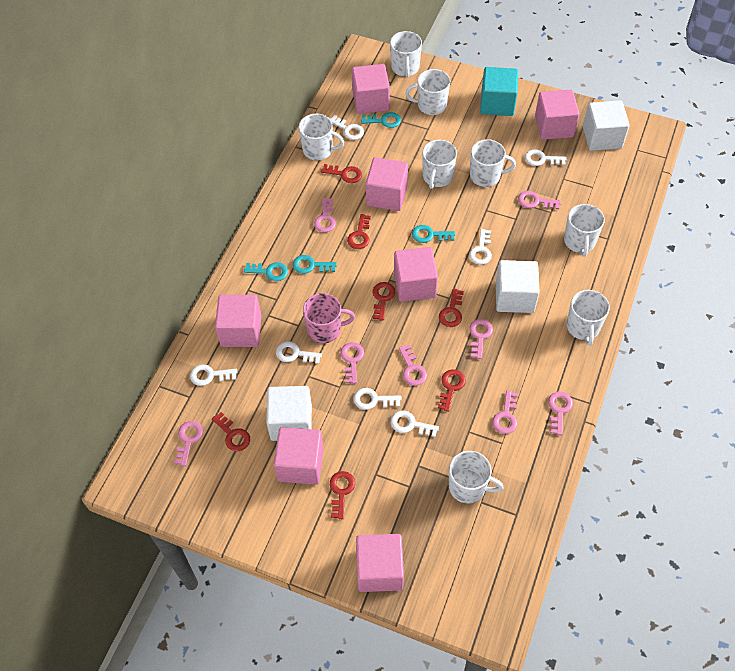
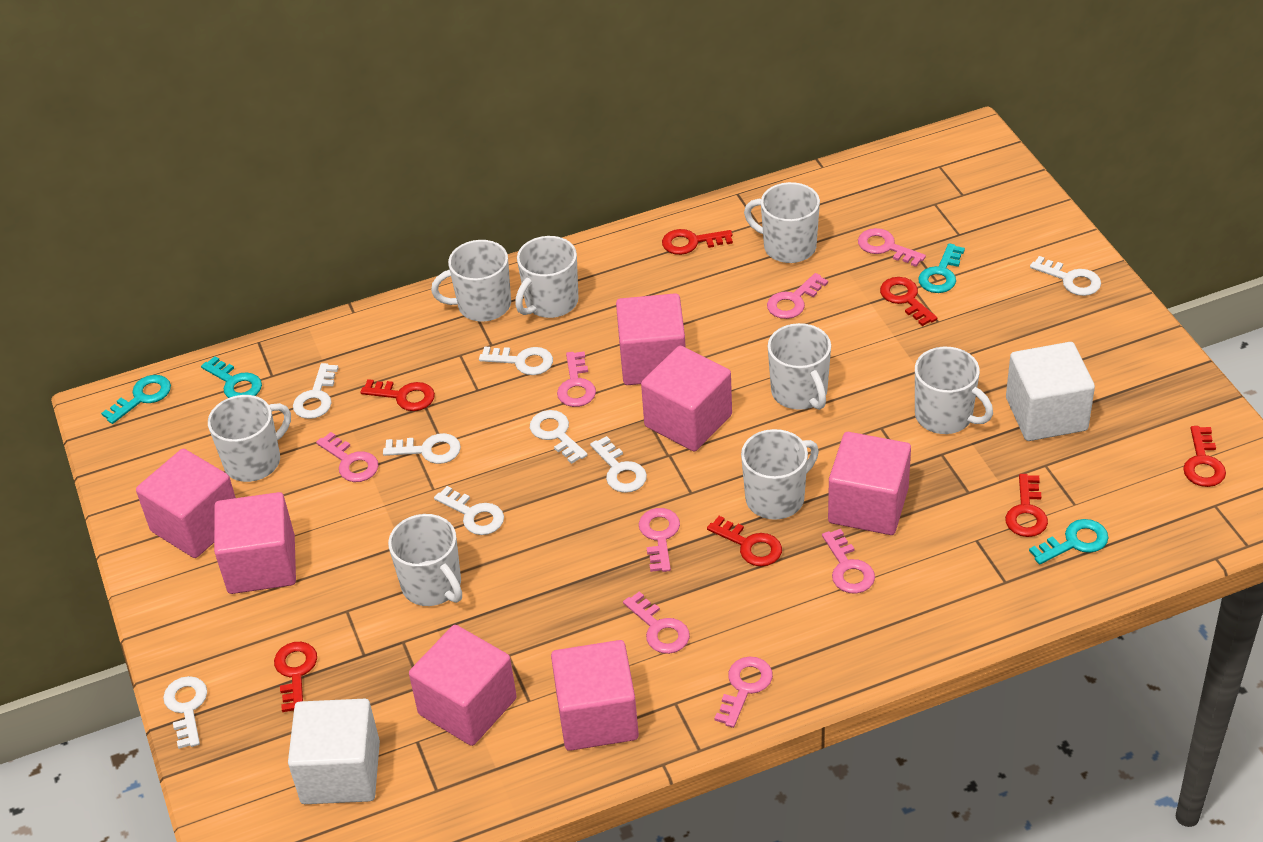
pink mug: [303,293,355,343] = 1 -> none = 0
turquoise cube: [480,67,518,116] = 1 -> none = 0
white cube: [266,386,312,441] [496,260,540,313] [583,100,630,151] = 3 -> [288,699,380,804] [1006,342,1095,441] = 2
white key: [190,364,237,386] [276,341,322,364] [330,115,364,140] [354,388,402,410] [391,410,439,437] [469,229,492,265] [525,149,566,166] = 7 -> [163,676,207,749] [293,363,338,419] [383,433,461,464] [434,486,504,535] [479,346,553,375] [530,410,588,464] [590,436,647,493] [1030,256,1101,296] = 8

